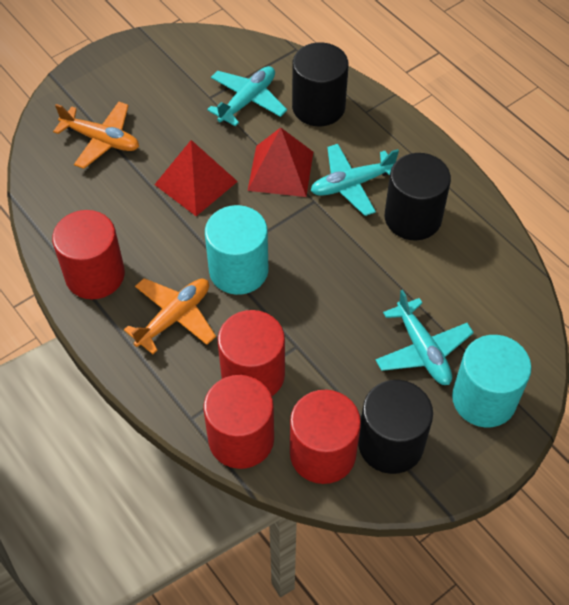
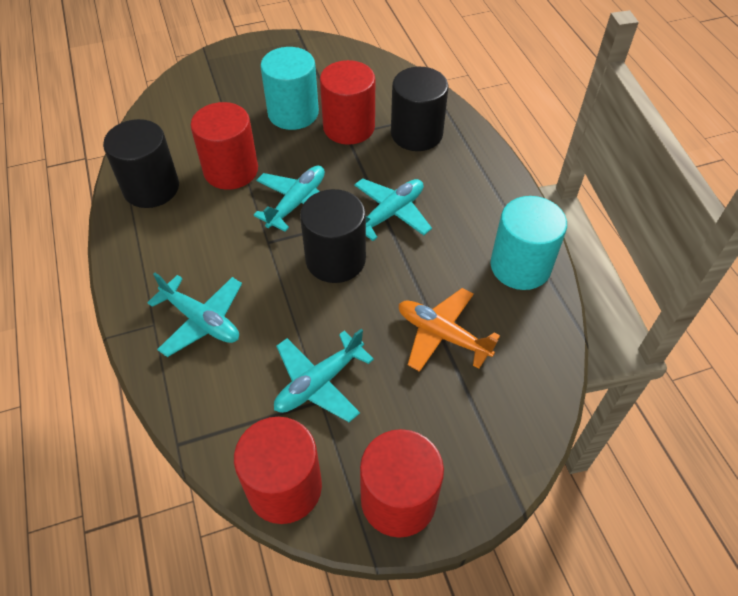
orange plane: [53,102,139,169] [124,278,216,354] = 2 -> [399,288,500,372] = 1
red pyramid: [154,140,238,216] [248,127,313,197] = 2 -> none = 0
turquoise plane: [207,66,287,127] [311,144,399,216] [376,290,474,385] = 3 -> [147,273,242,357] [254,165,325,232] [274,329,374,422] [354,178,432,241] = 4

